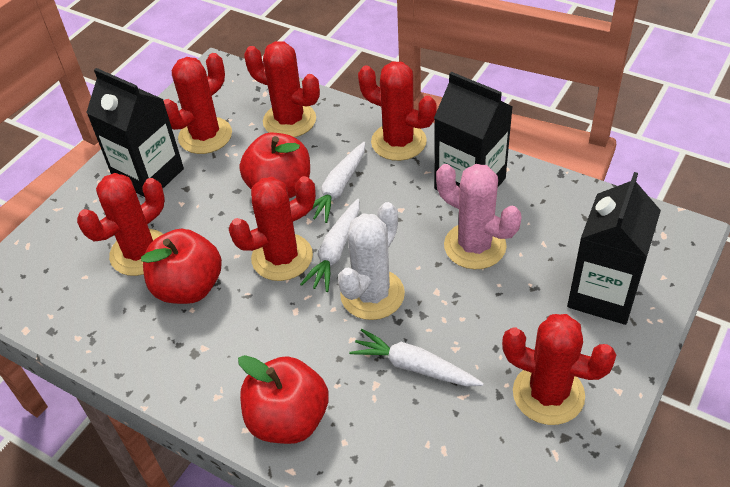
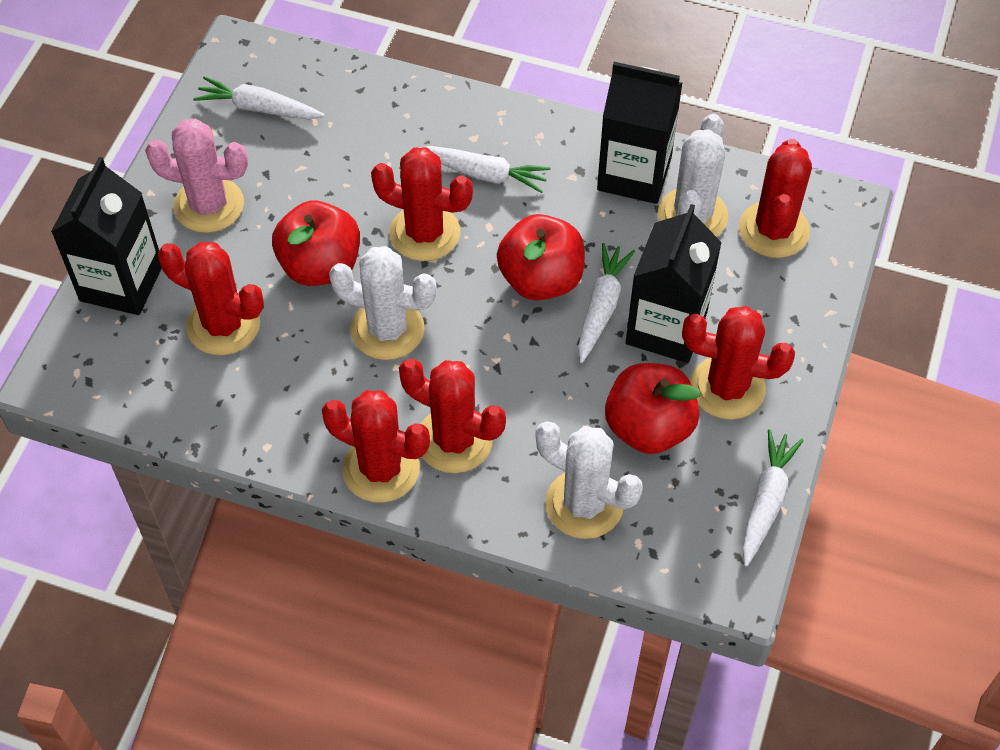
white cactus: [338,202,405,320] = 1 -> [329,246,437,360] [535,421,643,539] [658,113,728,237] = 3
white carrot: [300,199,360,292] [310,142,365,223] [349,329,484,386] = 3 -> [193,77,325,119] [420,146,550,193] [578,243,635,363] [742,429,804,567] = 4

